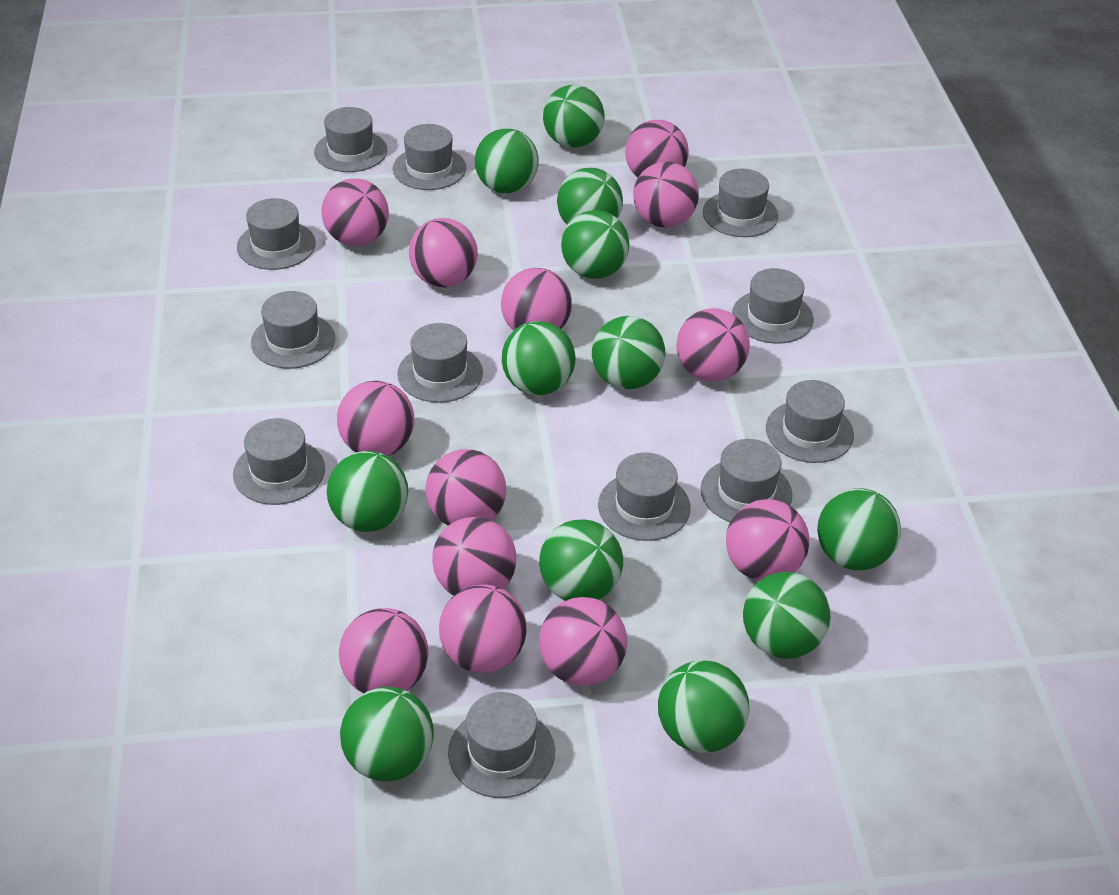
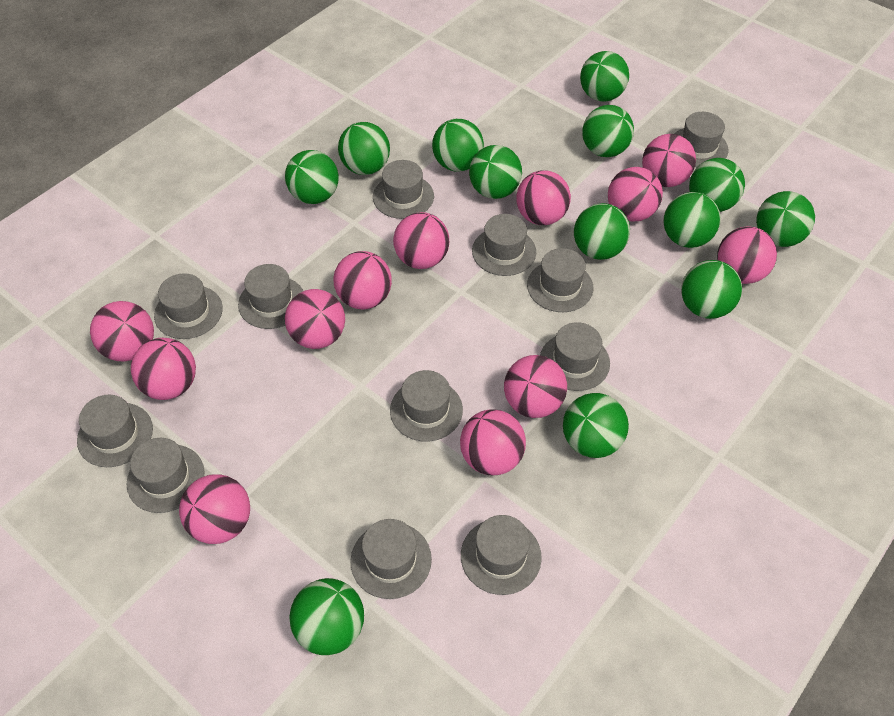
green ball: [327,451,408,532] [340,687,434,782] [475,128,539,194] [502,321,575,395] [539,519,623,601] [543,85,605,148] [557,168,623,225] [561,210,630,279] [592,316,665,389] [658,660,749,753] [743,572,831,659] [817,488,901,570] = 12 -> [285,150,339,204] [289,578,364,655] [338,122,390,175] [432,119,484,172] [469,145,522,199] [563,393,629,458] [574,203,630,260] [580,51,629,102] [582,105,634,157] [663,192,721,248] [681,260,742,319] [689,158,745,212] [756,191,815,247] = 13
pink ball: [321,179,389,246] [337,381,414,456] [339,608,428,693] [409,218,478,287] [426,449,506,526] [432,517,516,596] [439,584,527,673] [501,268,572,331] [539,597,627,686] [625,120,689,177] [633,161,699,228] [676,308,750,381] [726,499,809,581] = 13 -> [90,301,154,362] [131,338,196,400] [179,474,250,544] [285,289,345,349] [333,251,392,309] [393,212,449,269] [460,409,526,475] [504,355,567,418] [516,170,571,225] [608,167,663,222] [642,134,696,187] [717,226,777,284] = 12

